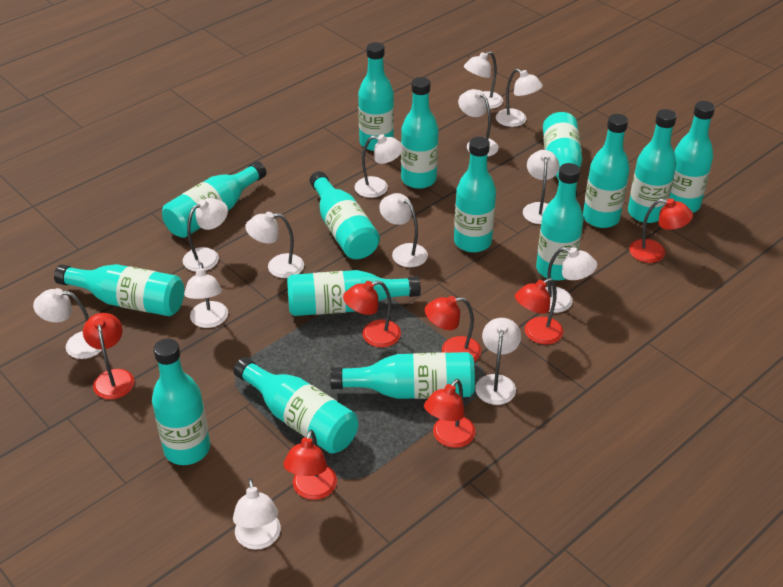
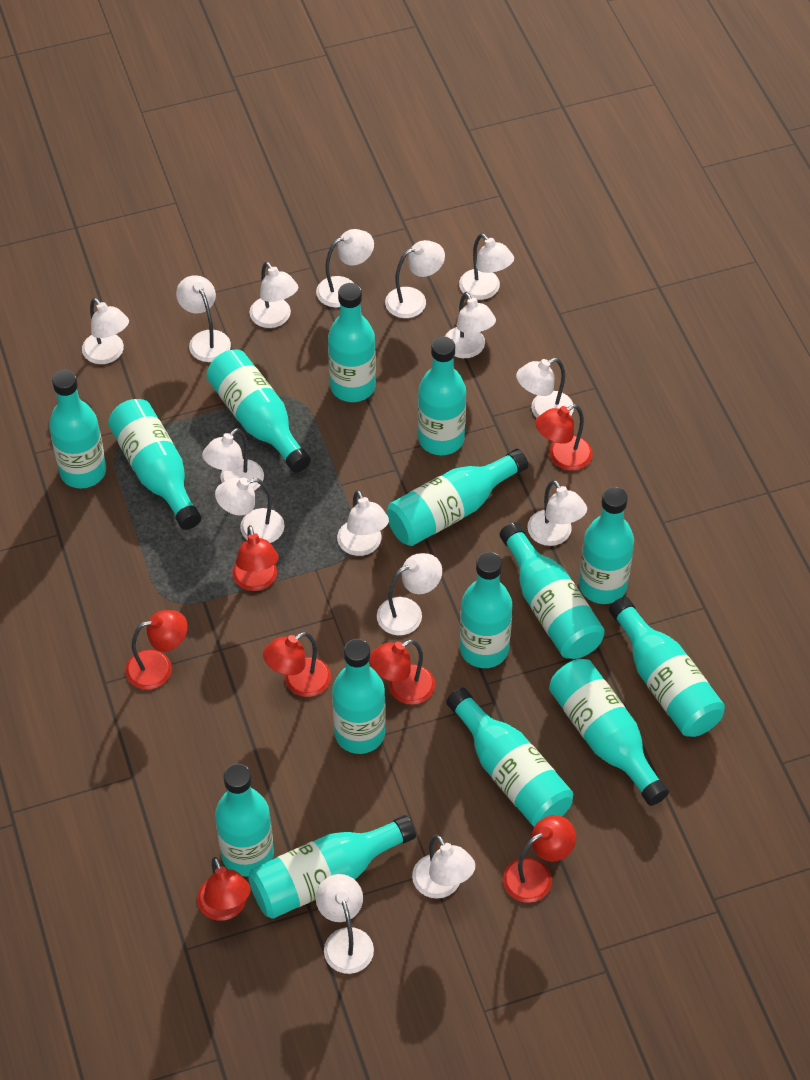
white lamp: [33,288,102,359] [183,198,228,272] [184,263,228,328] [233,478,281,550] [245,212,304,278] [355,134,404,198] [379,193,428,267] [458,89,498,157] [464,51,503,109] [475,318,521,405] [496,69,543,127] [523,150,559,224] [545,247,597,313] = 13 -> [82,298,129,364] [176,275,231,362] [202,428,264,491] [215,478,285,543] [249,262,298,328] [316,229,374,308] [316,874,374,974] [337,490,389,556] [377,553,442,635] [385,240,445,318] [412,835,475,899] [445,292,496,358] [459,233,514,300] [516,358,574,418] [527,480,587,546] = 15

